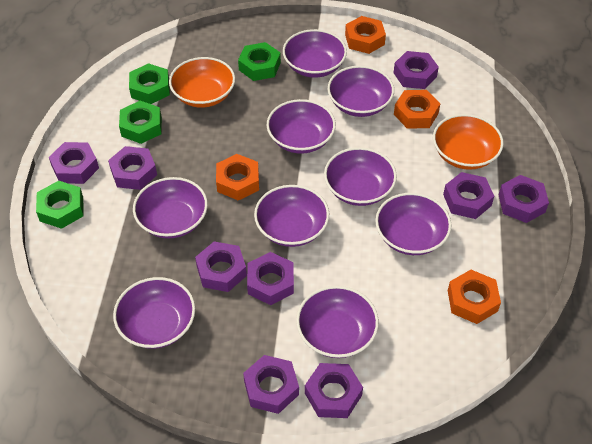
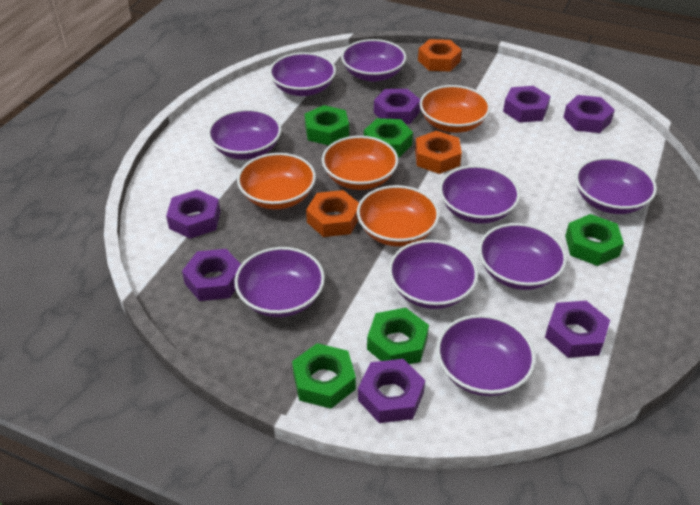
green nut: [36,181,83,229] [119,101,162,144] [129,63,170,104] [238,42,281,81] = 4 -> [292,343,356,409] [305,105,349,145] [364,118,413,157] [367,308,429,364] [565,214,624,266] = 5
orange bowl: [169,57,235,108] [433,114,504,170] = 2 -> [237,153,316,209] [322,136,398,190] [357,185,439,247] [420,85,490,133] = 4
orange nut: [216,154,259,201] [345,16,386,54] [394,90,441,129] [448,270,501,324] = 4 -> [306,190,359,237] [415,131,462,174] [418,39,462,71] = 3
purple nut: [49,142,99,184] [108,146,157,190] [195,241,247,292] [243,355,299,414] [247,252,294,305] [305,363,363,418] [394,51,439,89] [443,172,494,219] [498,175,549,223] = 9 -> [166,189,220,239] [182,249,241,301] [358,359,425,423] [374,89,420,124] [503,86,551,123] [545,301,610,358] [563,95,615,133] = 7

